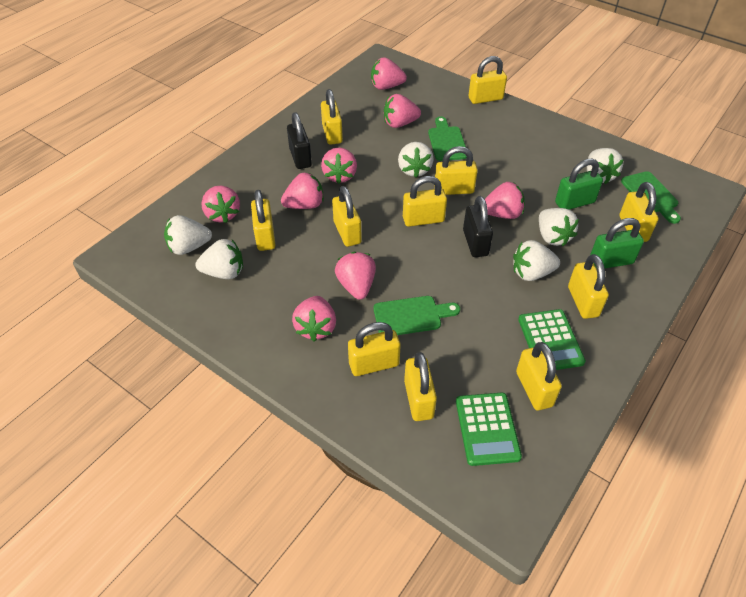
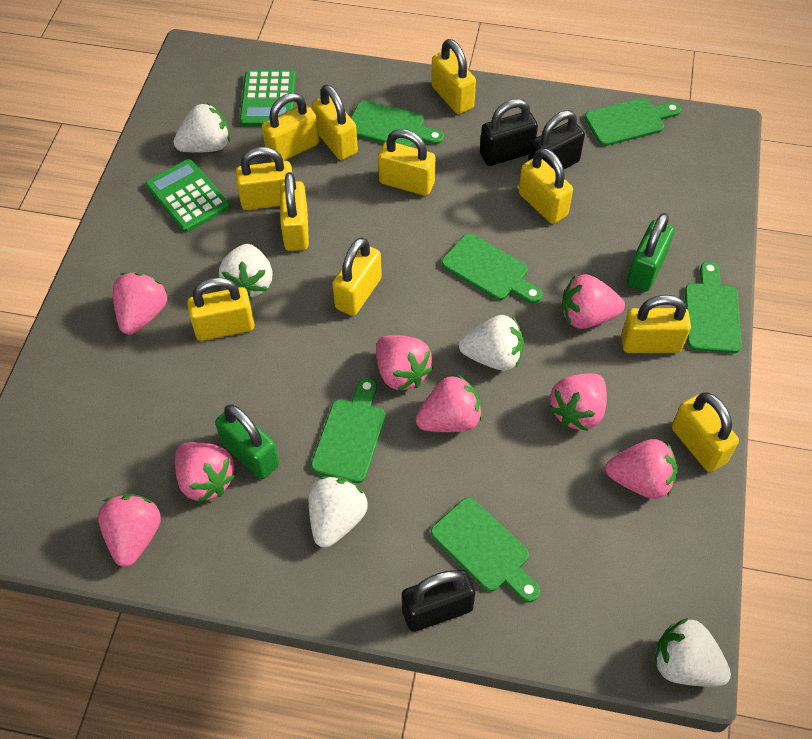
black padlock: [287,112,312,169] [463,196,493,257] = 2 -> [402,570,475,632] [480,99,538,166] [528,110,585,169] = 3
green cutting board: [374,296,460,335] [428,116,467,161] [621,171,681,224] = 3 -> [311,378,385,483] [351,100,444,147] [431,498,540,602] [441,233,542,304] [585,98,681,146] [685,261,742,353] = 6
white strawberry: [164,215,212,255] [195,239,243,279] [398,142,434,178] [513,240,560,281] [539,208,579,246] [587,148,623,184] = 6 -> [173,103,230,153] [219,244,273,299] [309,476,368,548] [459,315,524,371] [654,618,731,686] = 5

